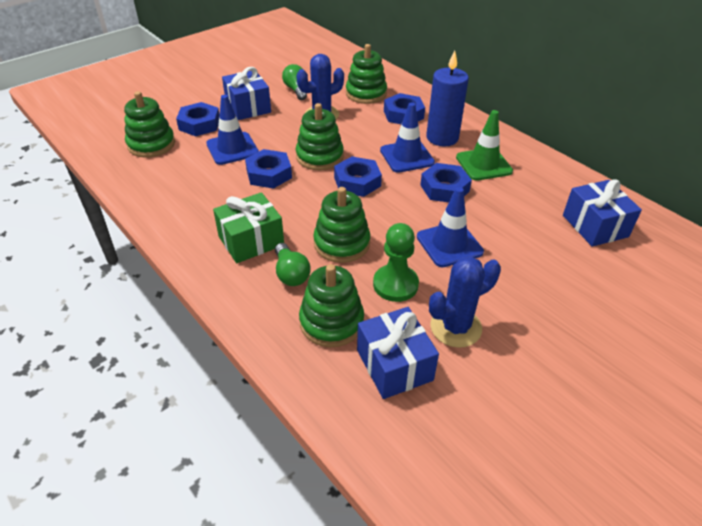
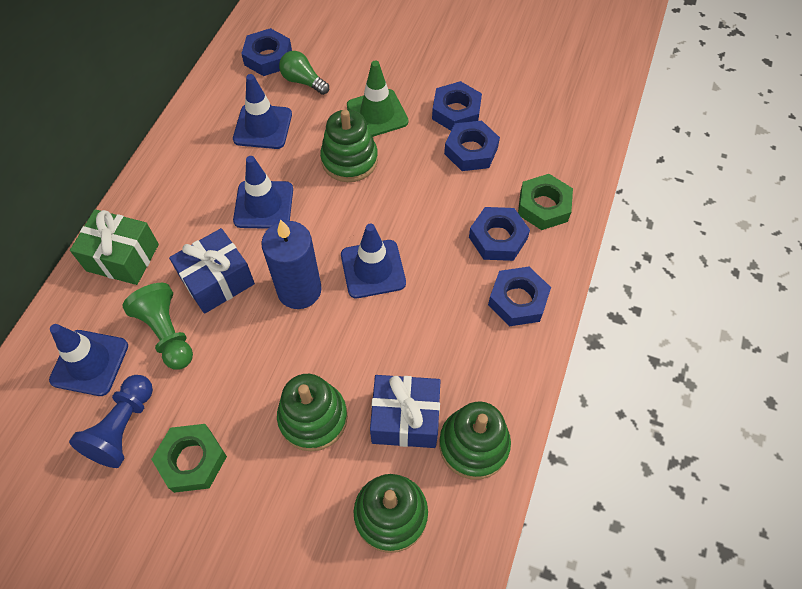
blue cactus: [296,54,344,119] [429,256,501,348] = 2 -> none = 0
blue gift: [222,67,271,120] [357,307,439,399] [563,179,642,247] = 3 -> [169,228,255,314] [370,375,441,448] = 2
blue pawn: none = 0 -> [69,375,153,468] = 1
blue traffic cone: [206,95,259,165] [380,102,435,173] [417,187,484,267] = 3 -> [49,324,128,396] [233,74,292,149] [233,156,293,229] [341,224,406,298] = 4
green light bulb: [275,243,310,286] [282,64,307,100] = 2 -> [279,51,329,95] = 1
green nut: none = 0 -> [151,424,227,493] [518,174,573,230] = 2
green stacking toy: [124,91,175,158] [296,103,344,170] [299,264,364,347] [313,187,370,263] [346,44,387,104] = 5 -> [277,374,348,452] [320,109,378,182] [353,474,428,553] [439,402,511,480] = 4

